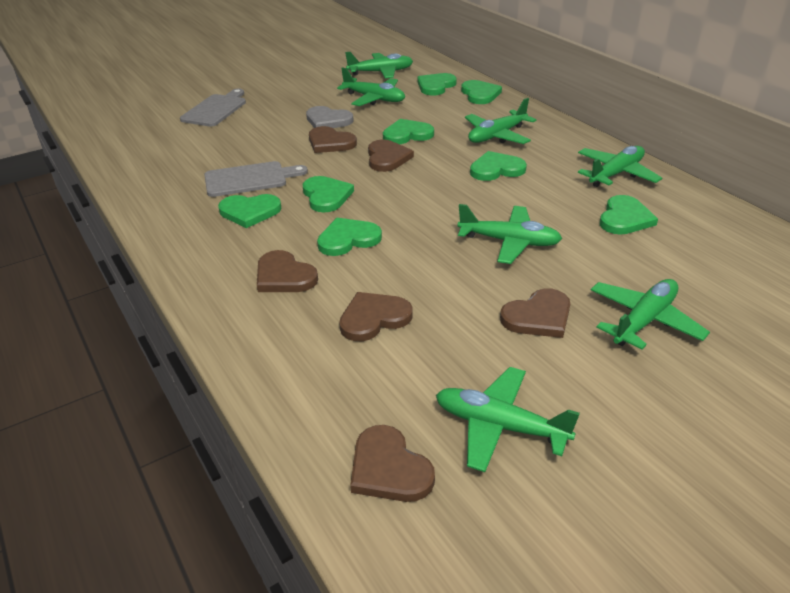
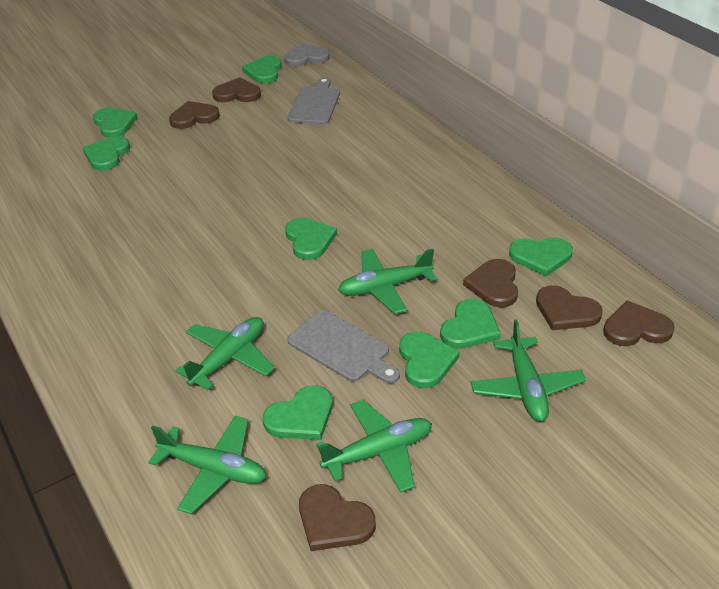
green plane: [337,67,405,106] [345,52,413,78] [436,367,580,472] [458,204,562,264] [465,98,536,144] [578,146,662,187] [591,279,710,350] = 7 -> [148,416,266,514] [175,317,275,390] [316,400,432,493] [338,249,437,314] [471,320,586,422] = 5

